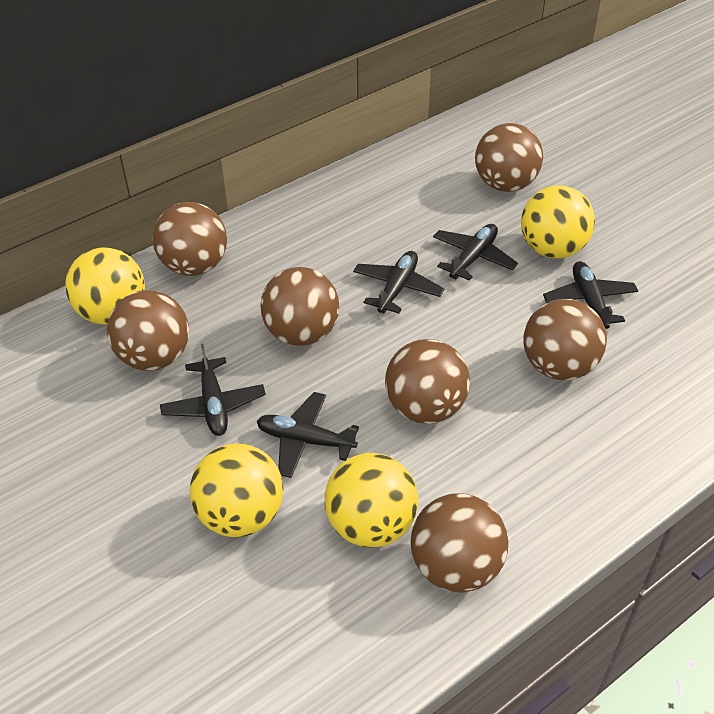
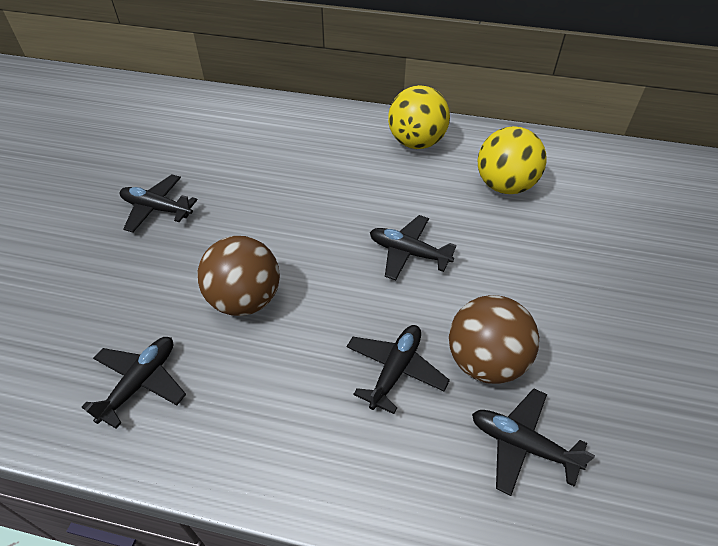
brown ball: [107,290,189,371] [152,202,227,276] [260,267,339,346] [385,339,470,424] [411,494,509,593] [475,123,543,192] [523,299,607,380] = 7 -> [198,236,280,316] [449,295,539,384] = 2
yellow ball: [65,247,145,325] [190,443,283,537] [325,453,418,548] [521,185,595,259] = 4 -> [388,85,450,149] [477,126,547,194] = 2

